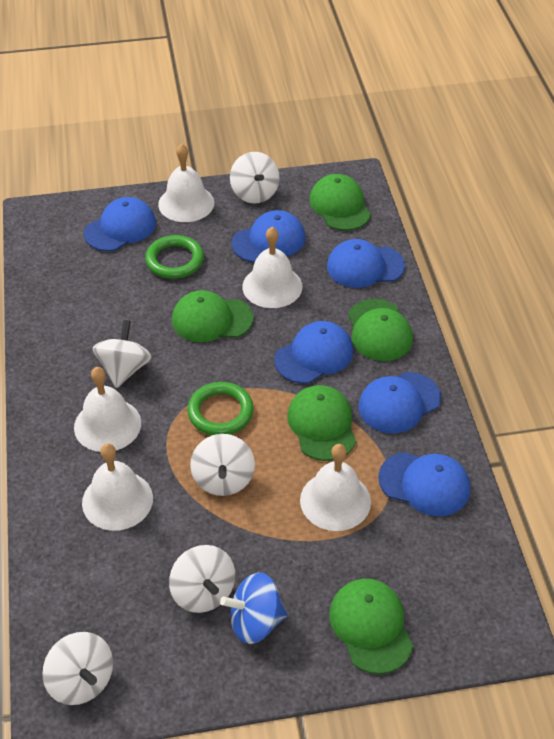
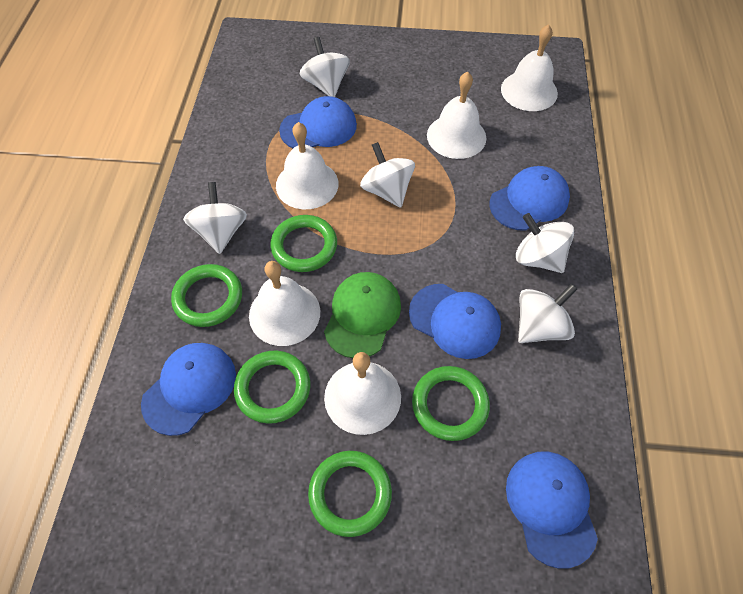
blue cap: [84,197,156,251] [231,210,306,263] [274,321,353,384] [327,239,405,288] [359,372,441,433] [378,452,470,516] = 6 -> [141,343,236,436] [279,96,357,148] [409,284,501,359] [490,166,570,231] [506,451,598,569] = 5
blue spinning top: [220,573,287,644] = 1 -> none = 0
green cap: [172,290,254,342] [287,385,356,461] [309,174,371,231] [329,579,413,674] [348,299,413,361] = 5 -> [324,272,401,358] = 1
green ring: [145,235,204,279] [187,382,254,435] = 2 -> [171,264,242,327] [234,351,310,424] [270,215,337,272] [308,451,392,537] [412,366,490,441] = 5

